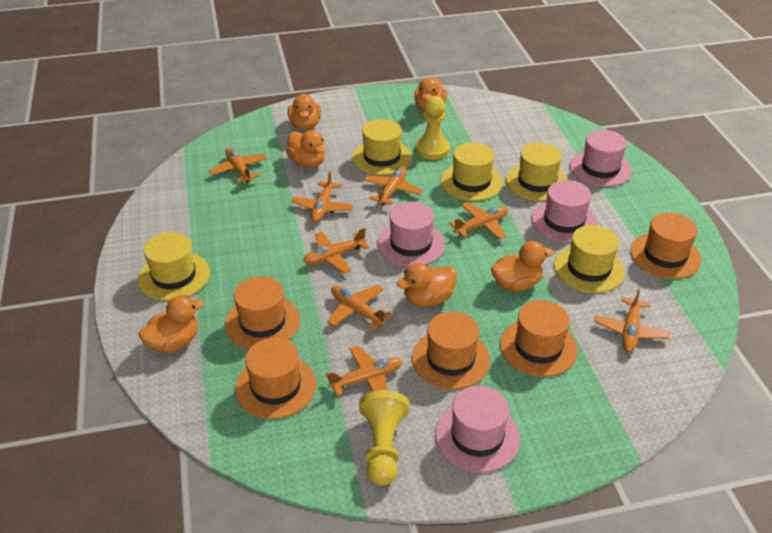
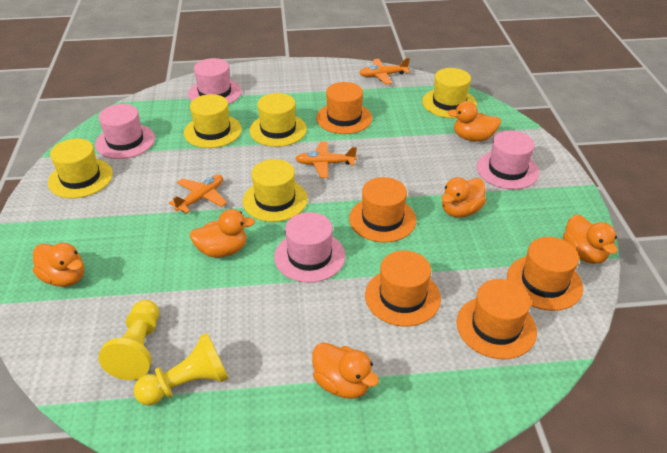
orange plane: [209,148,267,183] [291,171,353,222] [303,228,369,273] [326,346,402,396] [327,285,392,330] [364,167,423,205] [449,202,508,240] [594,287,670,352] = 8 -> [169,175,227,213] [295,141,357,178] [359,57,410,84] = 3

